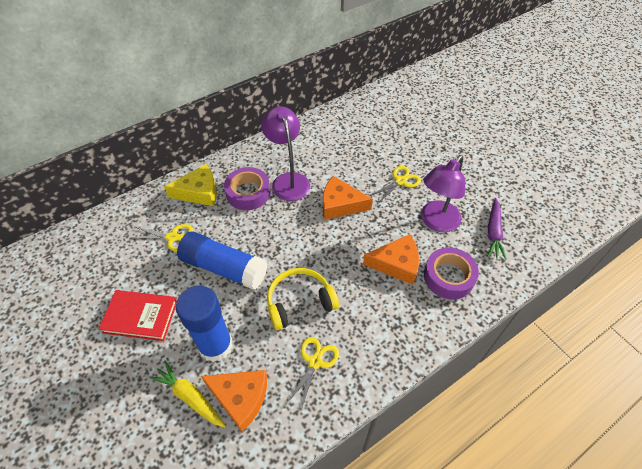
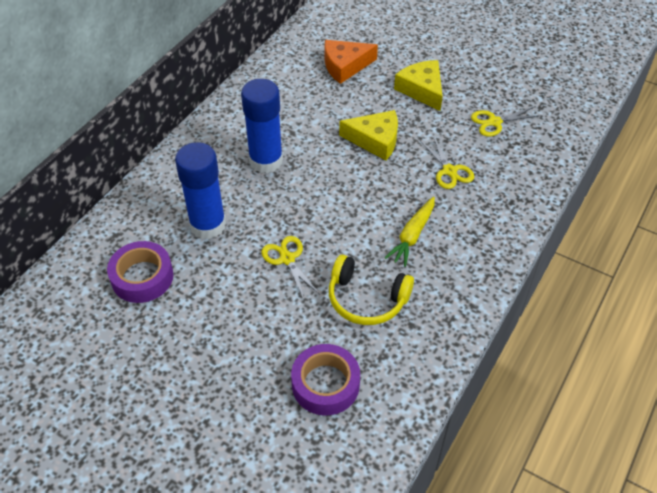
orange cheese: [201,370,267,432] [323,176,373,220] [363,234,419,285] = 3 -> [325,40,378,84] = 1
purple carrot: [487,198,507,260] = 1 -> none = 0
purple lamp: [261,106,310,201] [421,155,465,232] = 2 -> none = 0
red book: [99,290,177,341] = 1 -> none = 0
yellow cheese: [164,164,217,206] = 1 -> [339,110,398,160] [394,60,443,111] = 2

